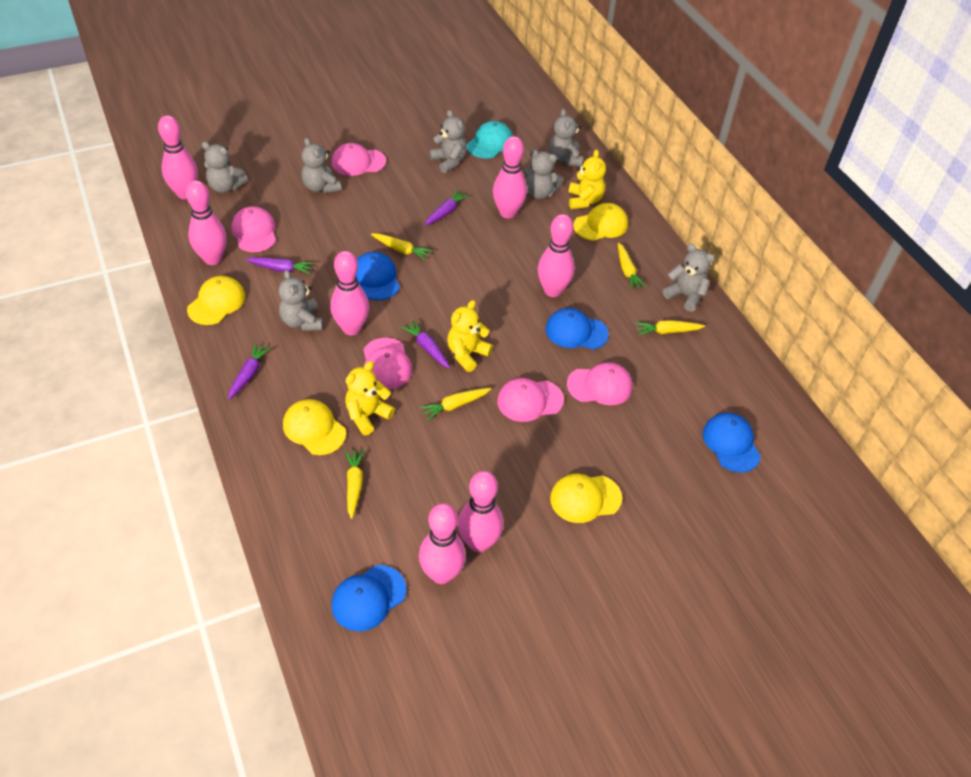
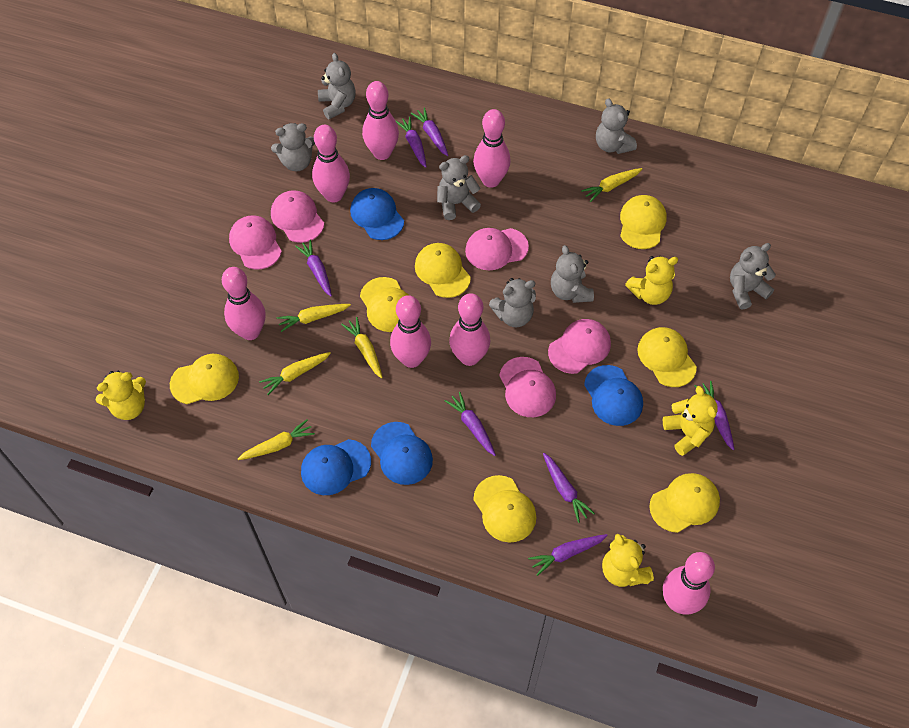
purple carrot: [228,343,271,400] [246,257,314,274] [400,320,450,368] [425,189,469,226] = 4 -> [295,240,332,297] [396,117,426,167] [411,107,448,156] [445,392,496,456] [528,534,608,576] [543,453,595,523] [695,381,734,450] = 7
turquoise cap: [467,121,513,159] = 1 -> none = 0
yellow cap: [187,276,245,325] [283,399,346,455] [550,474,622,523] [573,203,628,241] = 4 -> [170,354,239,404] [360,277,408,332] [415,243,471,298] [473,475,536,543] [620,195,667,249] [637,327,697,387] [650,473,720,533] = 7
yellow teddy bear: [345,361,395,435] [447,300,493,372] [568,149,606,209] = 3 -> [96,371,146,420] [602,534,654,587] [625,256,678,305] [663,386,718,456] = 4

